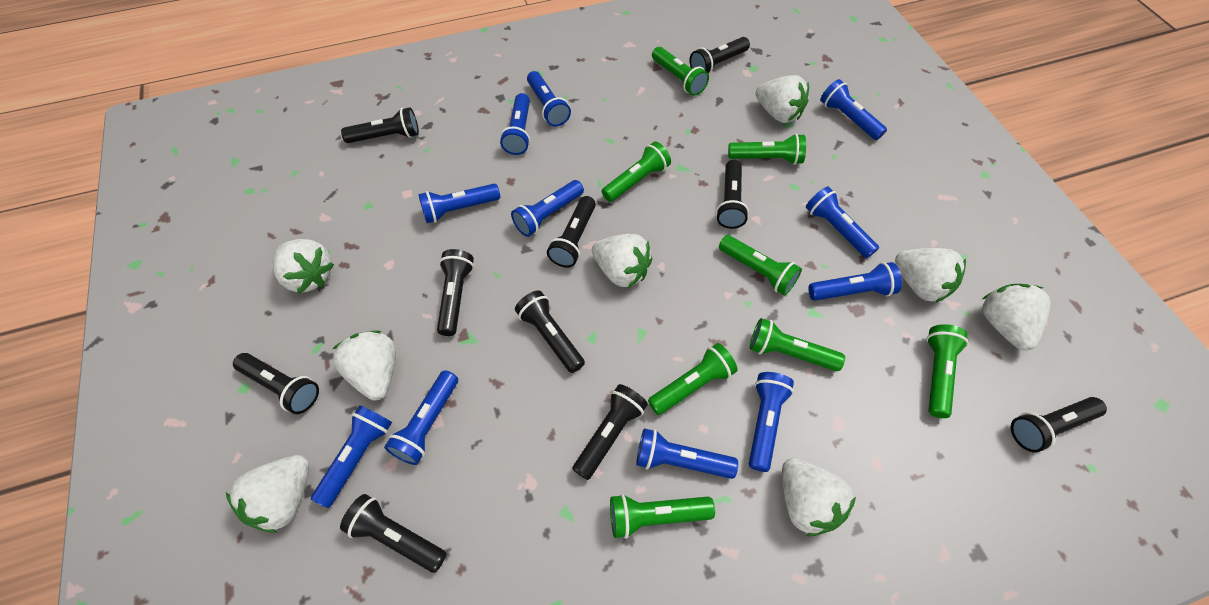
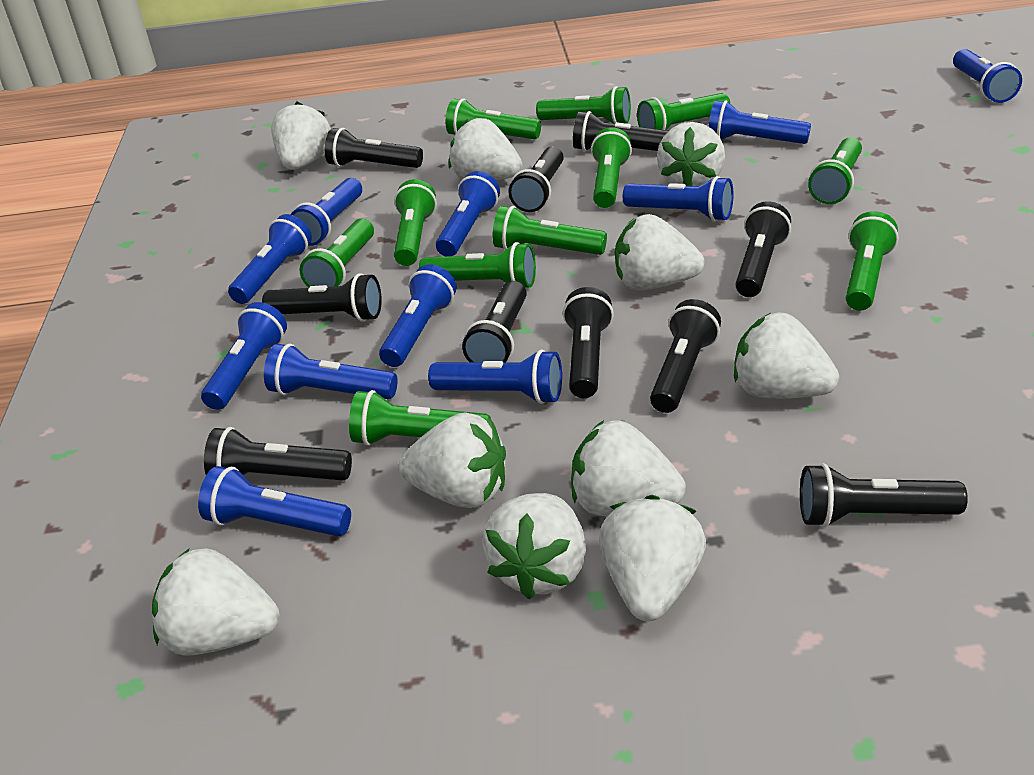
green flashlight: [602,142,671,202] [610,494,715,539] [648,343,738,415] [652,47,709,96] [719,235,802,295] [728,134,806,165] [750,318,845,371] [927,324,968,418] = 8 -> [299,219,374,288] [349,390,491,446] [394,179,437,266] [419,242,536,288] [446,98,541,139] [493,206,607,255] [536,86,631,124] [591,127,632,208] [637,93,730,130] [808,137,862,204] [846,211,898,311] = 11
white strawberry: [226,455,309,533] [273,239,334,294] [333,330,396,400] [592,234,652,288] [755,75,809,123] [782,458,856,537] [895,248,966,303] [982,284,1050,350] = 8 -> [152,548,279,656] [271,102,331,170] [399,412,506,508] [448,118,522,180] [483,493,586,599] [571,420,686,516] [599,495,706,621] [615,214,705,291] [657,122,725,186] [734,313,839,399] = 10

